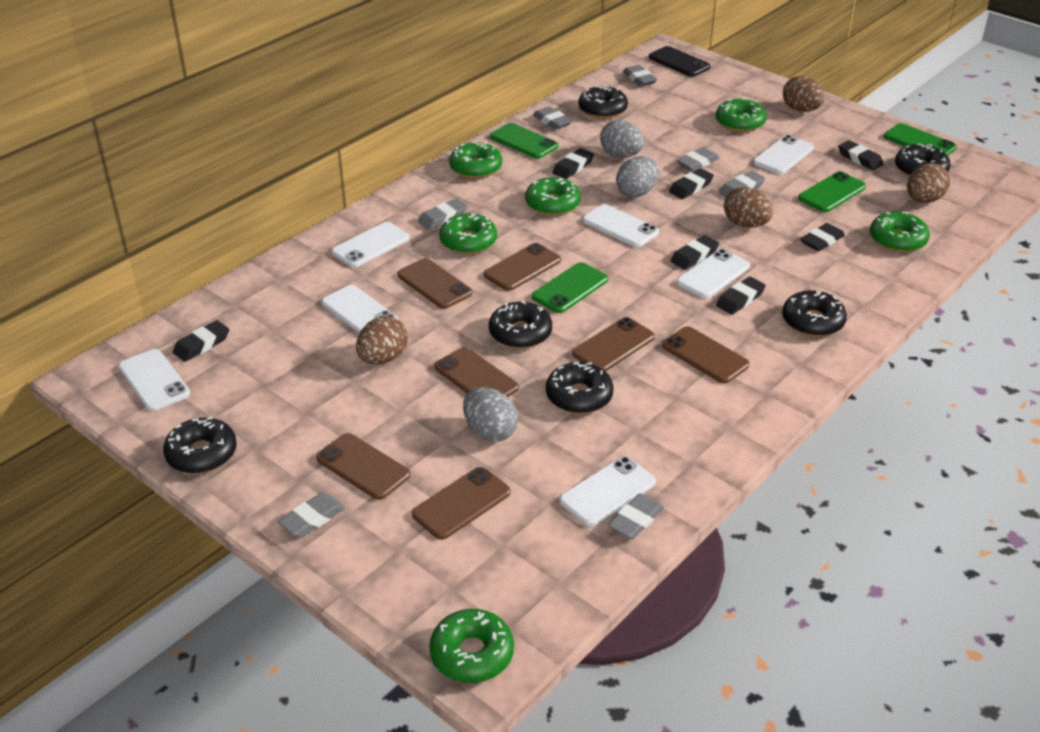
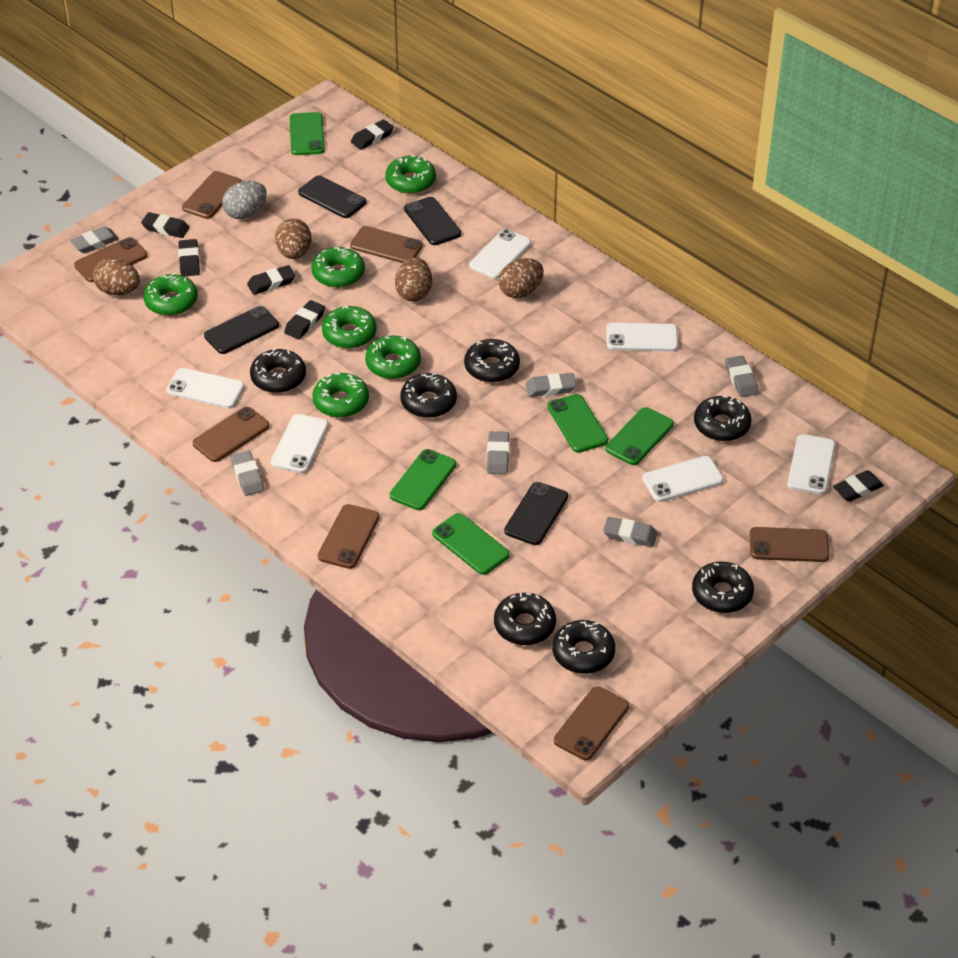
black donut: [163,417,237,474] [489,301,552,349] [546,362,614,414] [578,85,628,119] [782,290,847,337] [895,144,950,177] = 6 -> [250,348,306,393] [400,373,457,418] [464,339,520,383] [494,593,556,645] [552,620,615,674] [692,562,754,613] [694,396,751,441] = 7
black eraser: [173,320,229,362] [552,148,594,179] [669,168,714,199] [670,235,719,270] [716,277,766,314] [800,223,845,251] [838,140,884,170] = 7 -> [141,212,190,238] [178,239,200,276] [247,265,296,295] [284,300,325,339] [351,119,394,150] [833,470,884,502] = 6
black phone: [649,46,711,77] = 1 -> [204,306,279,354] [298,175,366,218] [404,197,461,245] [504,482,568,545] = 4
green phone: [490,123,558,159] [532,262,608,313] [798,171,866,212] [884,123,957,156] = 4 -> [290,112,325,155] [390,449,456,510] [432,513,510,575] [547,394,608,453] [606,407,674,465] = 5
grey egg: [463,387,518,442] [600,120,644,158] [616,156,659,197] = 3 -> [222,181,267,219] = 1
grey eraser: [278,492,345,537] [418,199,467,230] [533,106,572,130] [608,493,664,539] [623,65,657,87] [677,147,720,171] [719,171,765,197] = 7 -> [70,226,119,253] [231,451,264,496] [487,431,509,474] [526,373,577,397] [603,517,657,547] [725,356,758,397] = 6
white phone: [118,349,190,411] [322,285,398,333] [332,222,410,267] [559,456,656,526] [583,204,659,247] [676,249,750,298] [753,135,814,174] = 7 -> [166,368,245,408] [271,414,329,473] [469,229,531,279] [606,323,678,351] [642,456,724,502] [787,434,835,495] = 6

